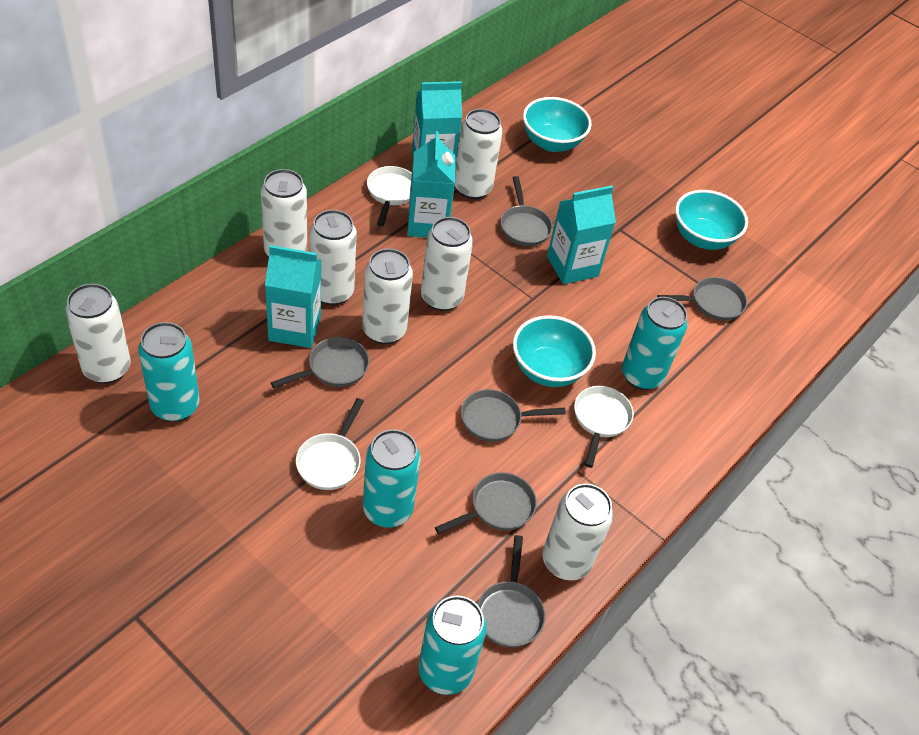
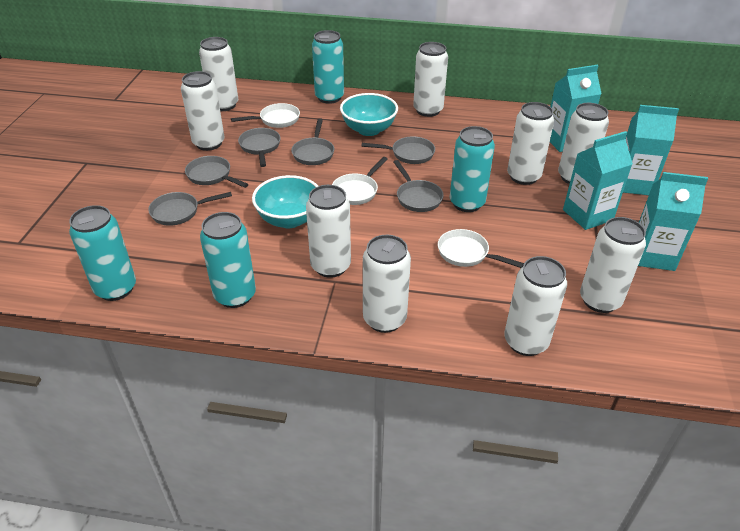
turquoise bowl: [513,315,596,387] [523,97,592,152] [675,190,748,250] = 3 -> [252,175,318,228] [340,93,398,136] = 2
white can: [65,284,130,384] [261,169,307,256] [310,210,357,305] [362,249,413,344] [421,217,473,311] [455,109,503,200] [543,484,613,580] = 7 -> [181,71,225,151] [199,37,238,111] [306,185,351,278] [363,235,411,333] [413,42,448,117] [504,256,567,356] [507,102,554,185] [558,103,609,184] [580,217,646,313] = 9

